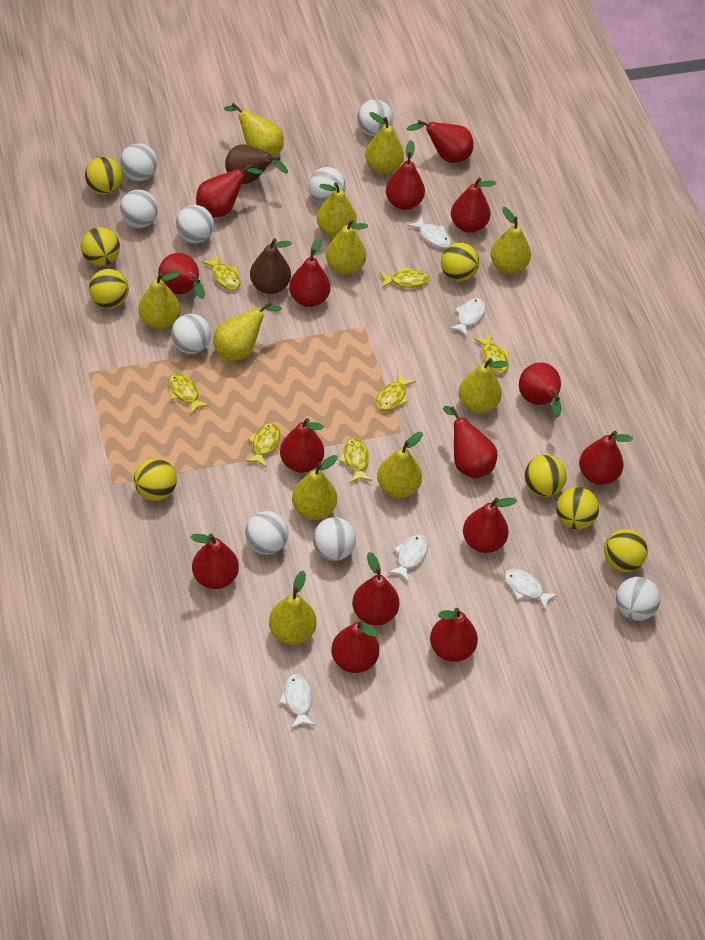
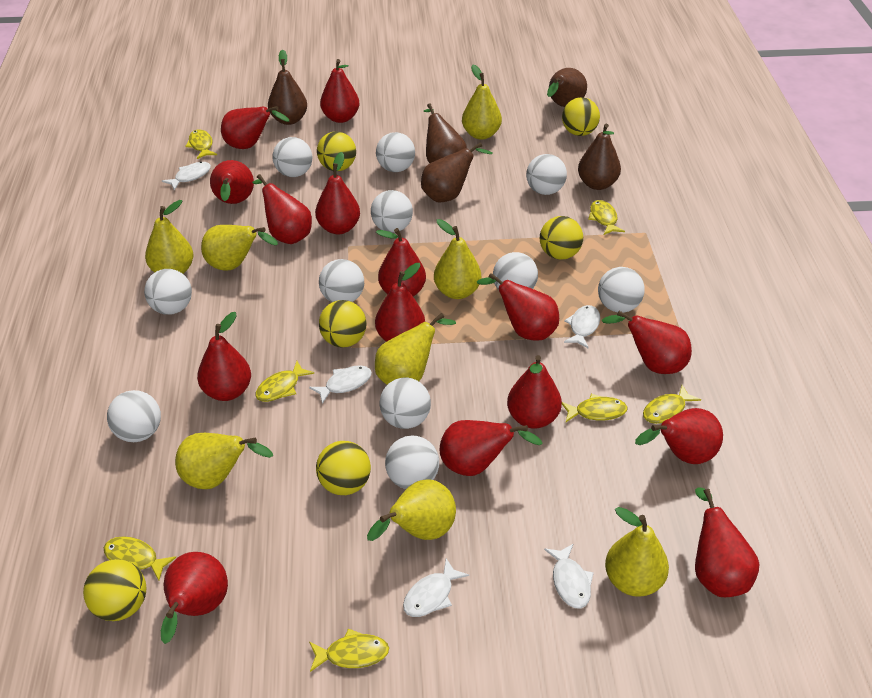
brown pear: [225,144,288,184] [250,238,292,294] = 2 -> [268,49,307,125] [421,142,493,202] [424,103,467,163] [547,68,587,107] [578,124,621,190] = 5
white ball: [120,143,157,181] [120,190,158,228] [171,314,211,354] [176,205,214,243] [245,511,289,555] [309,167,346,204] [313,517,356,561] [357,100,393,136] [616,577,660,621] = 9 -> [107,390,161,442] [144,269,192,315] [272,137,312,177] [319,259,364,302] [371,190,413,233] [376,132,415,172] [380,377,431,429] [385,436,439,489] [493,252,538,290] [526,154,567,195] [598,267,645,313] = 11
yellow ball: [81,227,120,266] [85,157,123,195] [89,269,129,308] [134,458,177,501] [441,243,479,281] [524,455,567,497] [556,487,599,530] [604,529,648,572] = 8 -> [83,559,146,621] [316,441,371,495] [317,132,356,171] [319,300,366,347] [540,216,583,260] [562,97,600,136] = 6
yellow pear: [138,272,181,329] [213,302,282,361] [224,103,284,157] [269,571,317,645] [292,455,338,520] [317,182,357,238] [326,220,368,275] [365,112,404,174] [377,432,423,498] [459,358,509,413] [491,207,531,274] = 11 -> [145,200,193,274] [175,433,273,489] [201,225,278,271] [367,479,456,541] [375,313,456,385] [434,219,481,299] [462,65,502,140] [605,507,669,597] = 8

